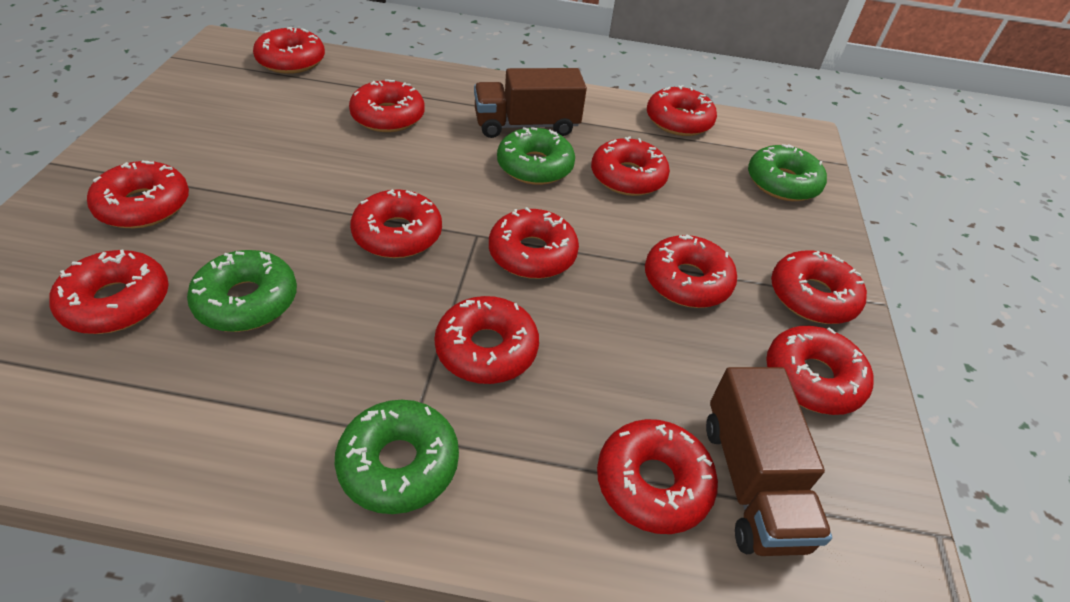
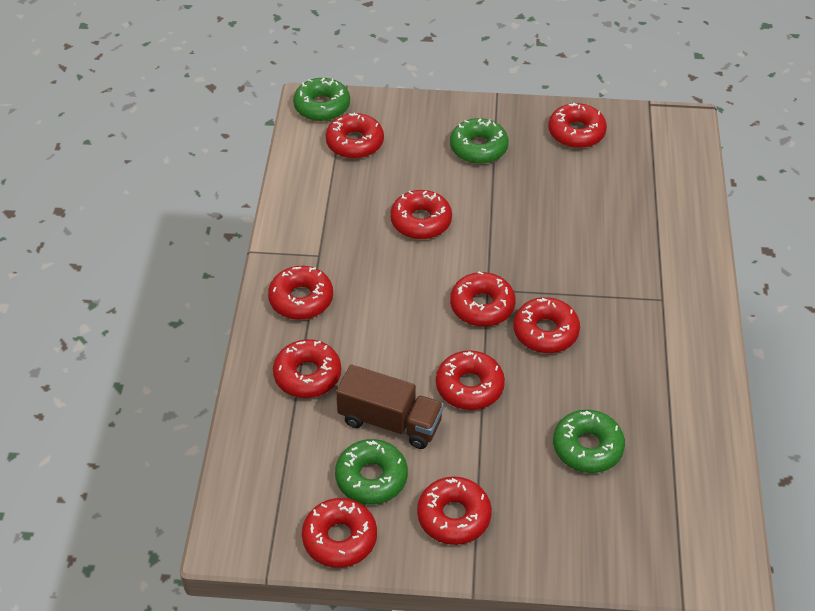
brown truck: [474,68,587,138] [706,367,832,556] = 2 -> [336,364,444,449] = 1
red donut: [49,249,169,334] [87,161,189,228] [253,27,325,74] [349,79,425,132] [350,189,442,258] [434,296,539,384] [489,207,579,279] [591,136,670,196] [597,419,718,534] [645,234,737,308] [647,85,717,136] [766,326,873,415] [771,251,867,324] = 13 -> [268,266,333,320] [273,339,341,398] [302,498,377,568] [326,113,384,159] [390,190,452,239] [417,476,492,545] [436,350,505,410] [450,271,516,327] [513,297,580,353] [548,103,607,148] = 10

